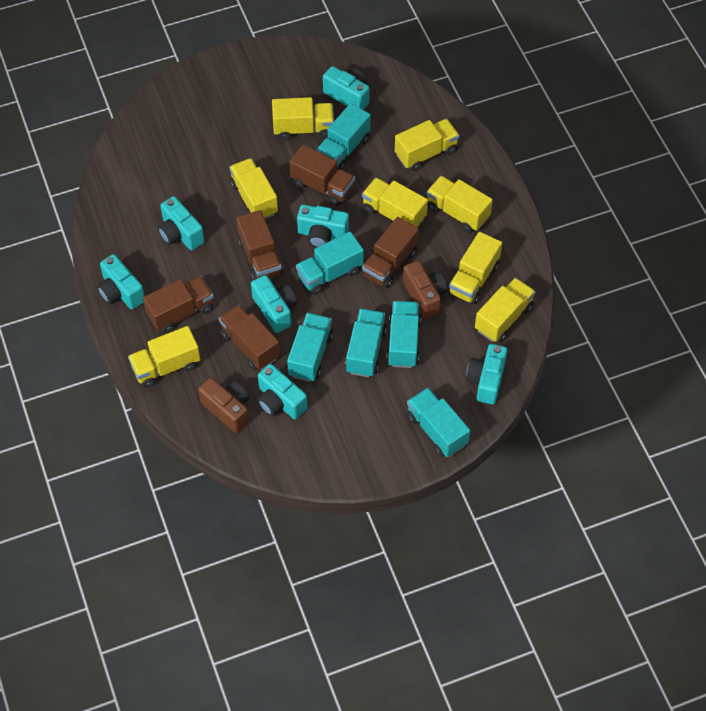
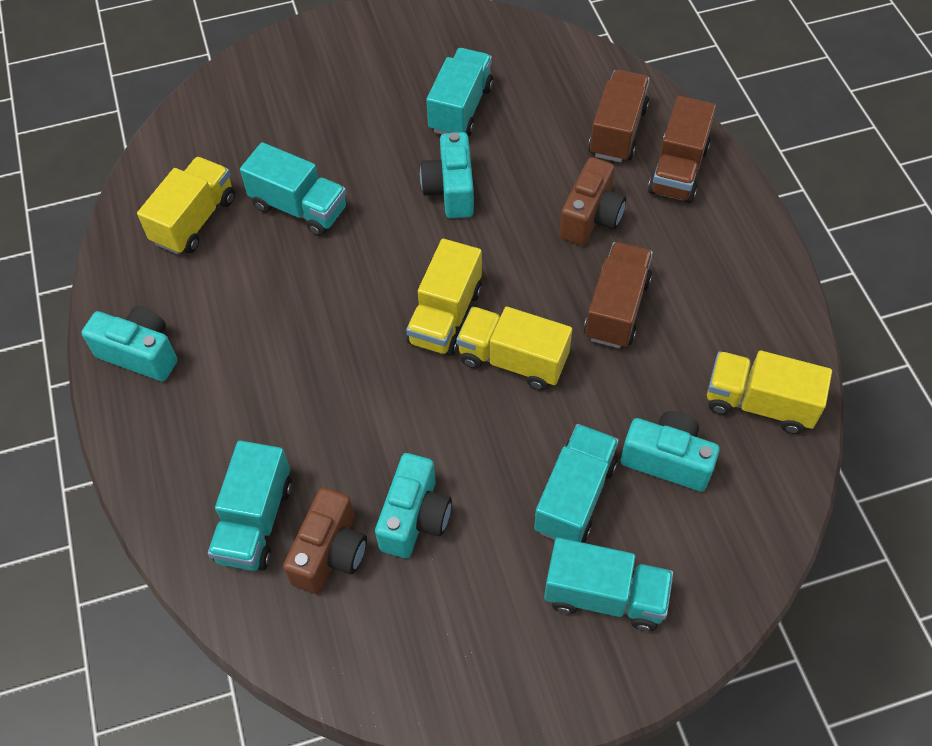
brown truck: [143,276,214,333] [219,305,280,370] [236,210,283,280] [289,145,355,206] [362,217,419,288] = 5 -> [584,242,653,349] [588,70,650,162] [648,96,716,203] = 3
turquoise camera: [97,254,145,310] [158,196,205,250] [251,275,297,333] [257,364,308,419] [297,205,349,248] [323,66,370,110] [466,344,508,404] = 7 -> [82,306,177,381] [375,453,452,558] [420,132,474,218] [621,411,720,491] = 4
turquoise truck: [287,313,333,382] [296,232,364,295] [316,103,371,170] [345,309,387,377] [386,301,421,368] [407,388,470,457] = 6 -> [208,440,292,571] [240,142,346,236] [426,48,493,137] [534,424,619,543] [544,538,673,631] = 5
yellow truck: [128,326,201,388] [229,158,278,219] [272,97,334,140] [362,178,428,228] [395,119,459,171] [426,176,493,233] [448,232,502,304] [475,278,535,342] = 8 -> [137,157,235,254] [406,239,482,356] [456,307,572,390] [707,351,832,434] = 4

